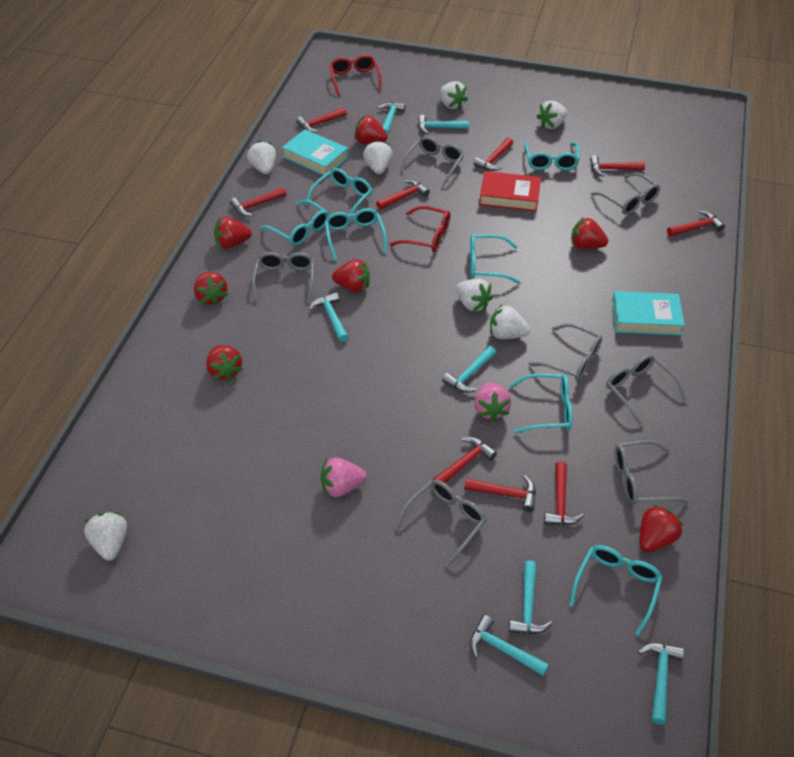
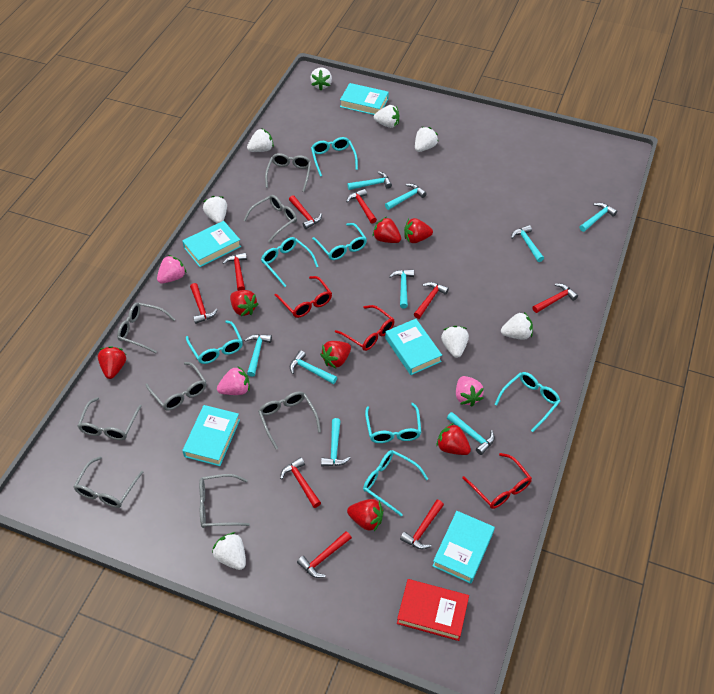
grey glasses: [252,252,314,302] [394,479,486,567] [400,136,464,187] [528,323,602,381] [590,172,660,215] [606,354,687,427] [615,440,689,505] = 7 -> [73,456,144,508] [78,397,142,440] [117,303,175,353] [146,362,206,410] [199,474,250,528] [243,195,297,242] [258,391,321,449] [265,153,311,192] = 8
pink strawberry: [321,457,367,498] [474,382,512,422] = 2 -> [157,255,187,284] [217,366,250,395] [456,376,484,407] = 3
red glasses: [330,55,381,95] [390,206,450,252] = 2 -> [275,276,332,318] [335,305,395,351] [462,453,532,509] = 3
turquoise book: [282,129,348,176] [612,291,685,335] = 2 -> [182,221,241,267] [182,405,240,466] [340,83,389,115] [385,319,442,375] [432,511,495,584] = 5
turquoise hammer: [309,292,348,342] [378,102,405,135] [418,115,469,134] [442,346,496,393] [470,615,549,676] [509,560,552,634] [638,643,684,725] = 7 -> [244,334,272,377] [290,350,337,384] [321,418,350,466] [347,171,392,190] [385,184,427,210] [389,269,414,308] [447,412,495,455] [511,225,544,262] [580,203,617,232] = 9
white strawberry: [84,512,127,561] [247,141,276,175] [363,140,392,174] [440,81,468,110] [456,279,493,312] [490,305,530,339] [537,101,567,129] = 7 -> [203,196,227,224] [212,532,246,570] [247,128,274,152] [310,67,332,90] [374,105,400,128] [415,127,439,152] [441,326,469,358] [501,312,533,340] = 8

